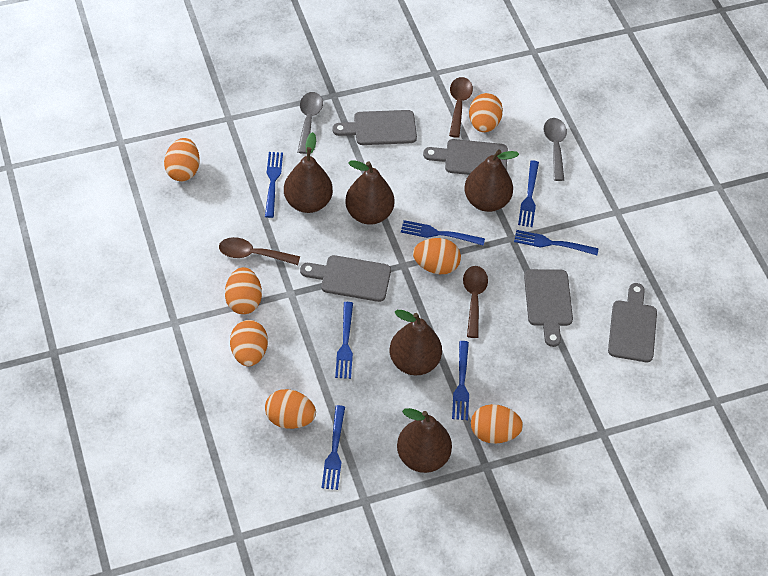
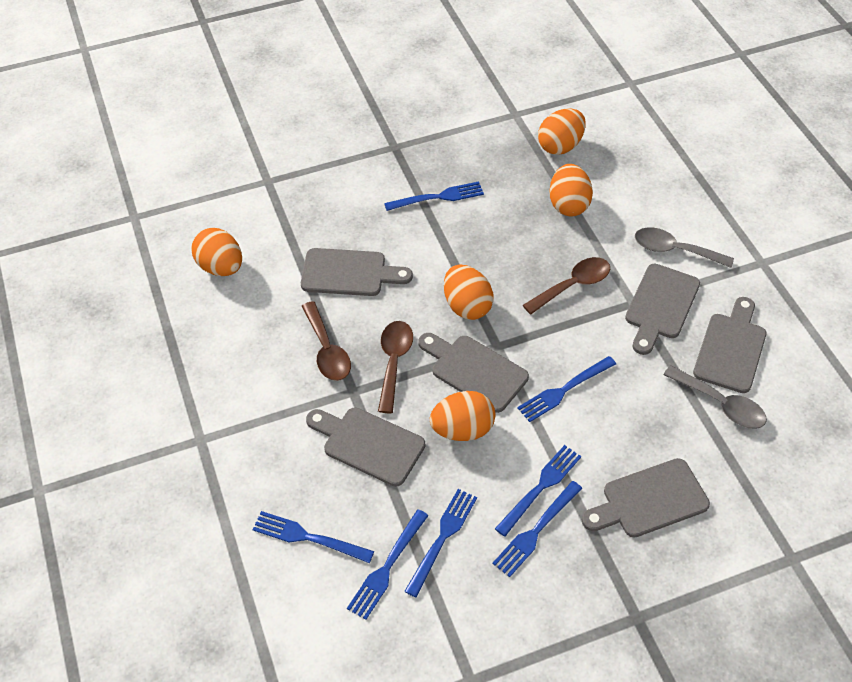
brown pear: [284,132,333,213] [345,161,395,225] [390,310,442,375] [397,408,452,473] [464,150,519,212] = 5 -> none = 0
grey cutting board: [300,255,391,302] [332,110,417,145] [423,139,508,175] [524,269,573,347] [608,283,657,362] = 5 -> [301,248,413,296] [306,407,425,487] [418,333,529,413] [582,458,710,538] [625,264,700,355] [693,297,766,393] = 6
orange egg: [164,138,200,181] [225,267,262,314] [230,320,268,366] [265,389,316,429] [413,238,461,274] [469,93,503,132] [471,404,523,444] = 7 -> [191,228,242,276] [430,391,496,441] [444,264,494,320] [538,108,586,155] [549,164,593,217] = 5

